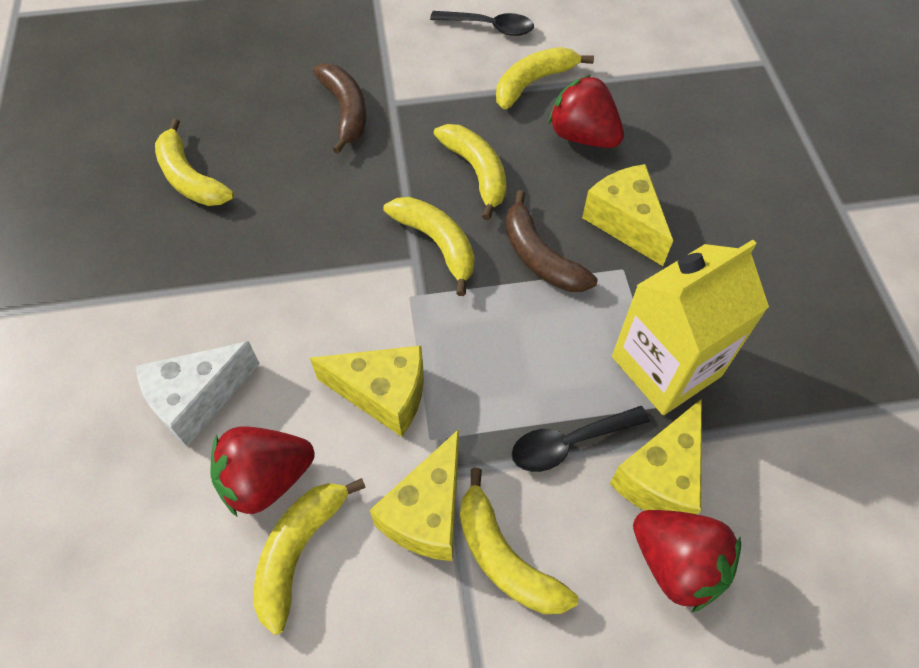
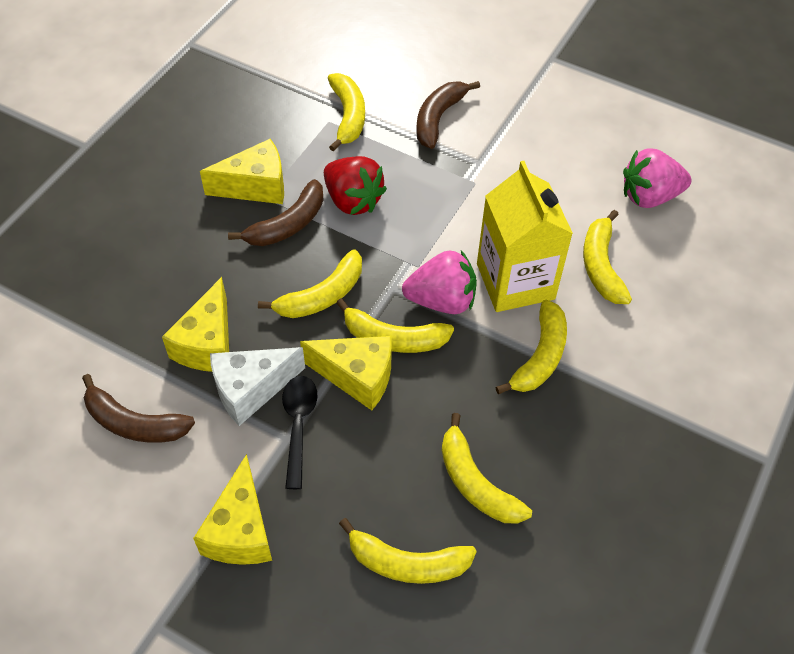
black spoon: [430,11,534,36] [512,406,650,472] = 2 -> [282,376,317,489] = 1
brown banana: [313,63,366,154] [506,190,598,292] = 2 -> [82,374,195,443] [228,179,324,246] [416,81,480,149] = 3
pink strawberry: none = 0 -> [402,250,477,314] [623,149,692,208] = 2
red strawberry: [211,426,315,517] [548,75,624,148] [633,510,741,613] = 3 -> [324,156,387,215] = 1
yellow banana: [155,119,234,206] [253,478,366,635] [383,197,475,296] [434,124,506,220] [460,468,578,614] [496,47,594,109] = 6 -> [258,250,362,318] [328,73,365,152] [336,298,454,353] [339,518,477,584] [442,413,532,523] [495,300,567,394] [583,210,632,304] = 7

